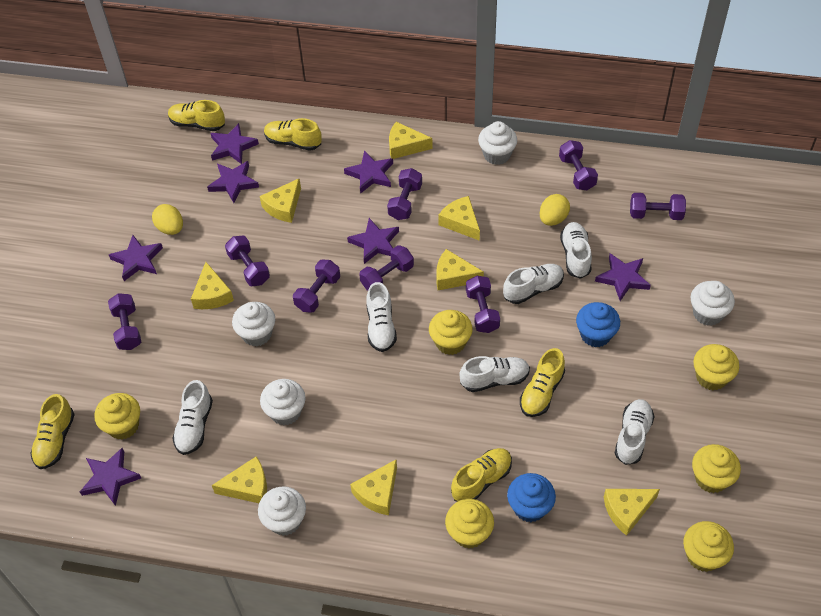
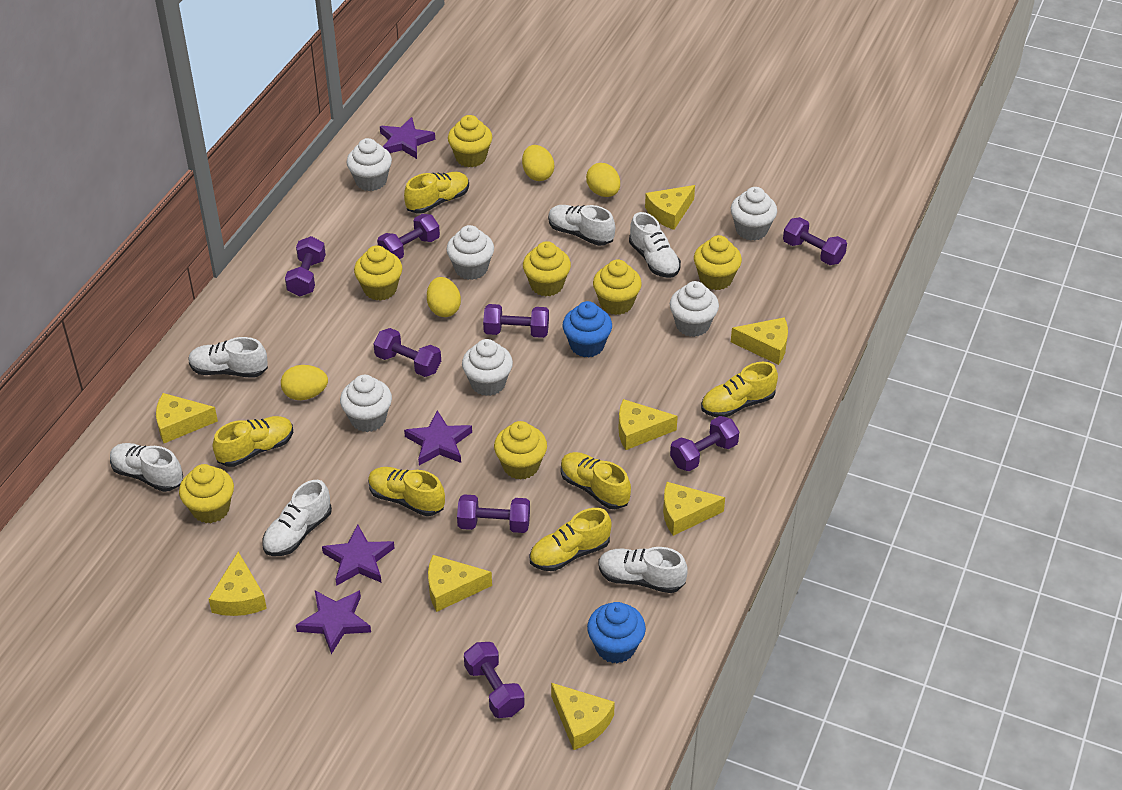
purple star: [80,448,141,506] [109,235,163,281] [207,161,259,203] [210,123,259,164] [344,150,393,194] [347,218,399,264] [595,253,651,301] = 7 -> [296,590,371,654] [322,524,395,586] [380,117,435,159] [404,410,472,465] = 4
white cupcake: [232,302,275,346] [258,486,306,536] [260,379,305,425] [478,121,517,165] [691,281,735,326] = 5 -> [340,375,392,432] [347,138,392,191] [446,225,494,280] [462,339,513,396] [670,281,719,337] [731,187,777,240] = 6
yellow cupcake: [94,393,140,440] [429,310,473,355] [445,499,494,549] [683,521,734,572] [692,444,741,493] [694,344,739,390] = 6 -> [179,464,234,523] [354,245,402,301] [448,115,492,167] [494,421,547,480] [523,241,571,296] [593,259,642,315] [694,235,742,290] = 7
yellow egg: [152,204,183,235] [540,194,570,226] = 2 -> [281,365,328,400] [427,277,461,317] [522,145,554,181] [586,163,620,197] = 4
yellow shoe: [30,394,75,469] [168,100,225,131] [264,118,322,151] [451,448,512,502] [520,348,565,417] = 5 -> [213,416,293,467] [368,467,445,516] [404,172,469,214] [530,508,612,571] [561,452,631,509] [701,362,778,417] = 6

